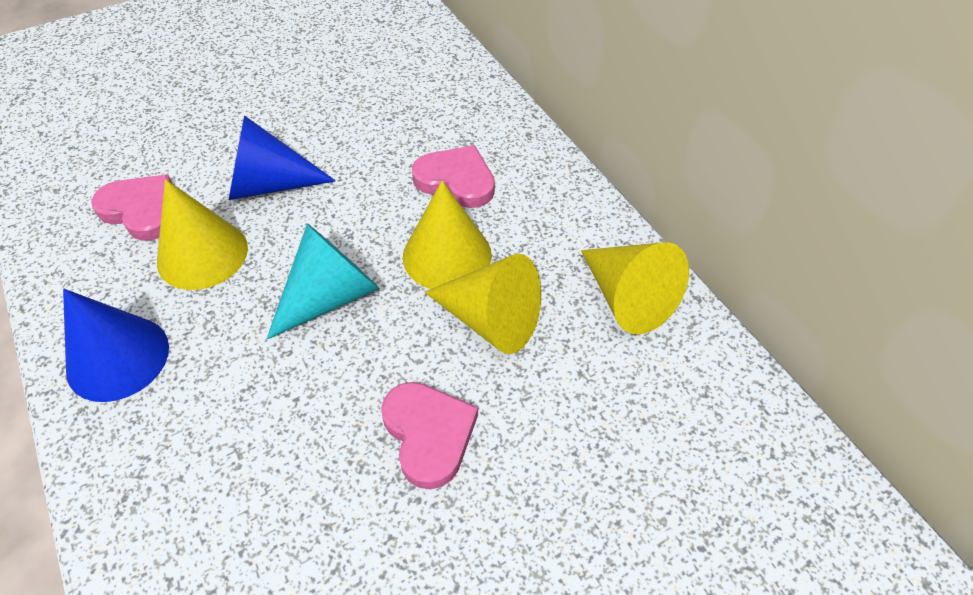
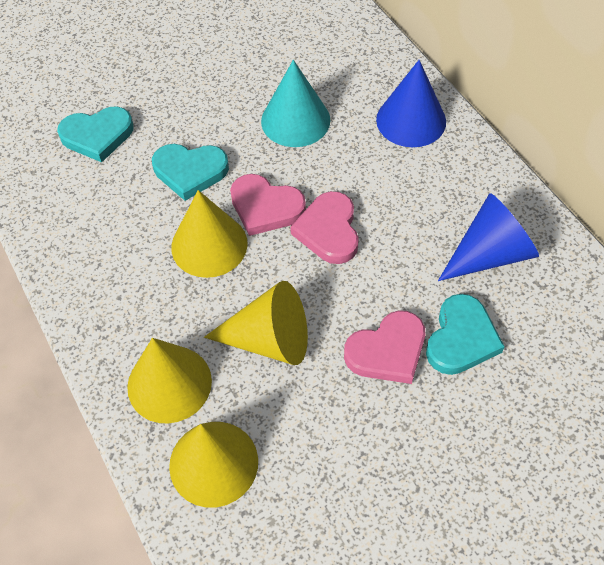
turquoise heart: none = 0 -> [57,107,134,162] [152,144,229,201] [426,294,505,375] = 3

